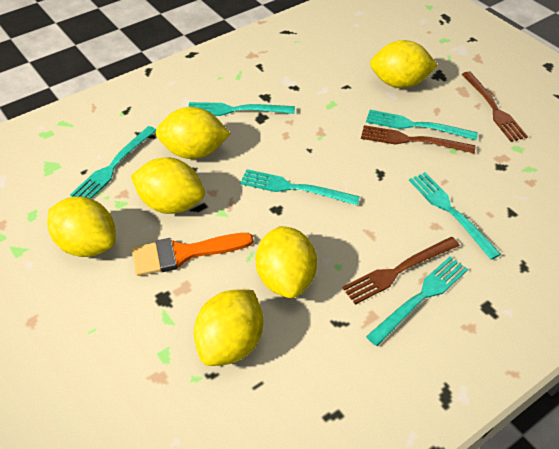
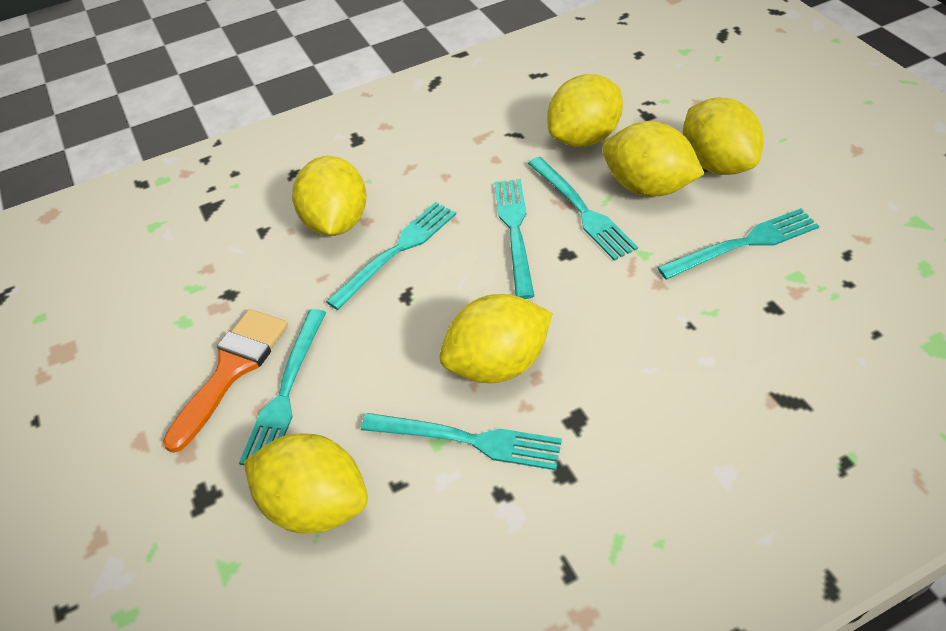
brown fork: [342,237,460,305] [361,125,476,153] [462,71,528,142] = 3 -> none = 0

